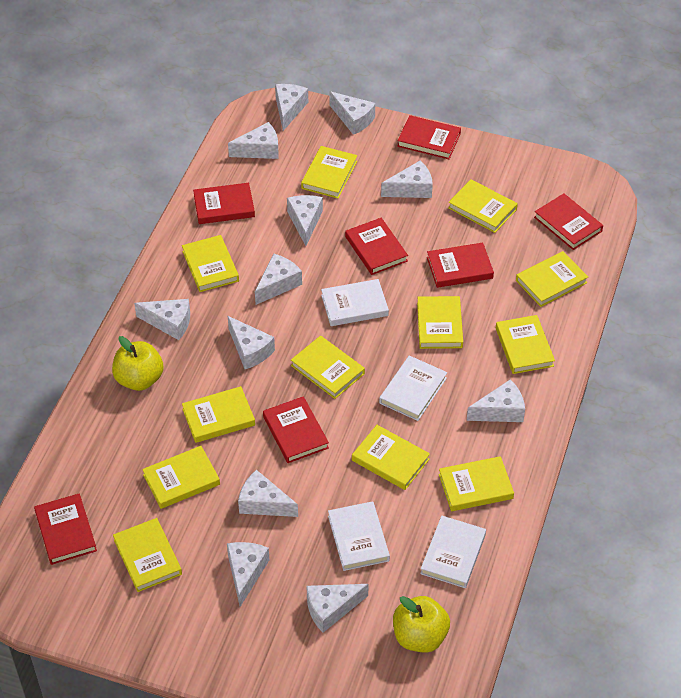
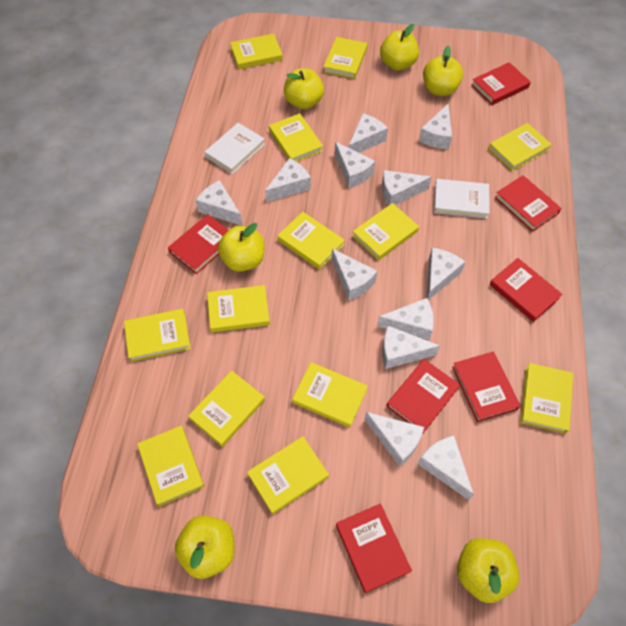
white book: [321,279,389,326] [328,501,390,571] [379,355,447,421] [420,516,486,588] = 4 -> [205,123,265,174] [434,179,489,219] = 2
yellow apple: [112,336,163,391] [393,596,450,653] = 2 -> [175,516,235,579] [218,223,265,272] [284,68,324,109] [380,24,419,71] [423,46,463,96] [457,538,520,603] = 6
yellow book: [113,518,182,592] [142,446,220,509] [182,235,239,292] [182,386,255,443] [291,336,365,399] [301,146,357,198] [352,425,430,490] [417,296,463,349] [439,456,514,511] [448,179,518,233] [496,315,555,374] [516,251,588,307] = 12 -> [124,309,191,362] [137,426,204,507] [188,371,265,447] [207,285,270,332] [230,34,283,69] [247,436,329,514] [269,113,323,162] [278,212,344,270] [292,362,368,427] [324,37,367,79] [353,203,419,260] [488,123,552,171] [520,363,573,434] = 13

